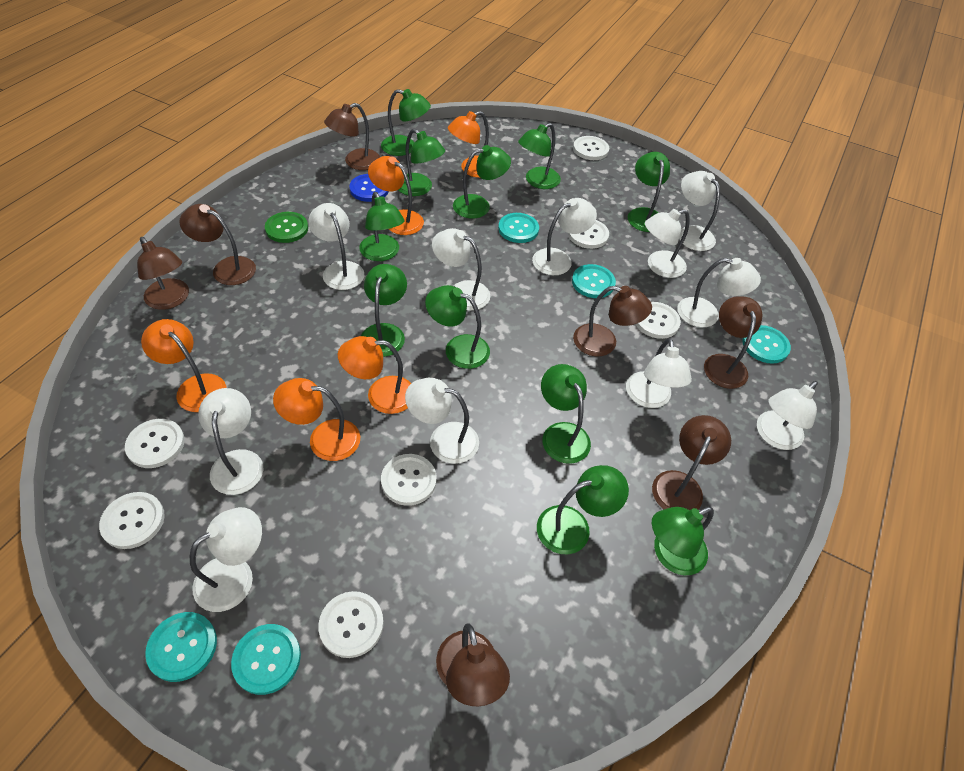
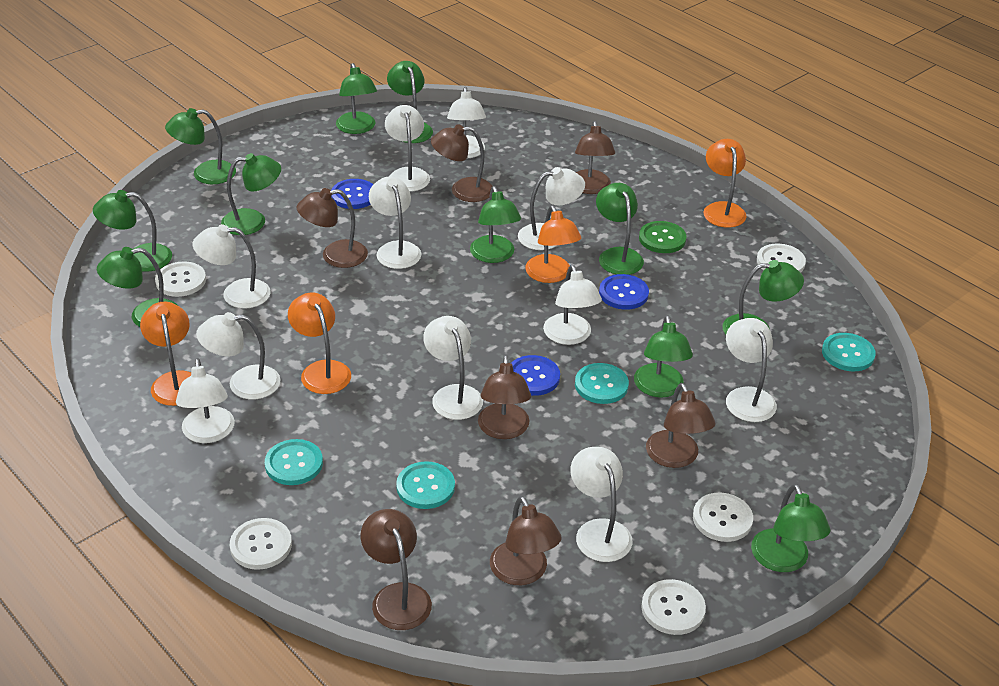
blue button: [349,174,389,202] = 1 -> [331,179,373,209] [511,355,560,396] [599,274,649,310] = 3
orange lamp: [141,319,227,412] [273,378,360,461] [338,336,411,414] [368,156,424,235] [448,111,489,178] = 5 -> [140,302,191,406] [288,293,351,394] [525,205,581,283] [703,139,747,228] = 4
turquoise button: [145,612,217,682] [231,624,301,695] [498,213,539,243] [572,264,616,298] [742,325,791,364] = 5 -> [265,439,323,485] [396,461,455,509] [575,363,629,404] [822,333,876,371] = 4
white button: [99,492,165,549] [125,419,185,468] [318,591,384,658] [381,454,437,506] [568,220,609,249] [573,136,609,160] [636,302,681,339] = 7 -> [155,261,206,297] [230,518,292,570] [641,579,706,635] [693,493,753,542] [757,243,806,273] = 5

